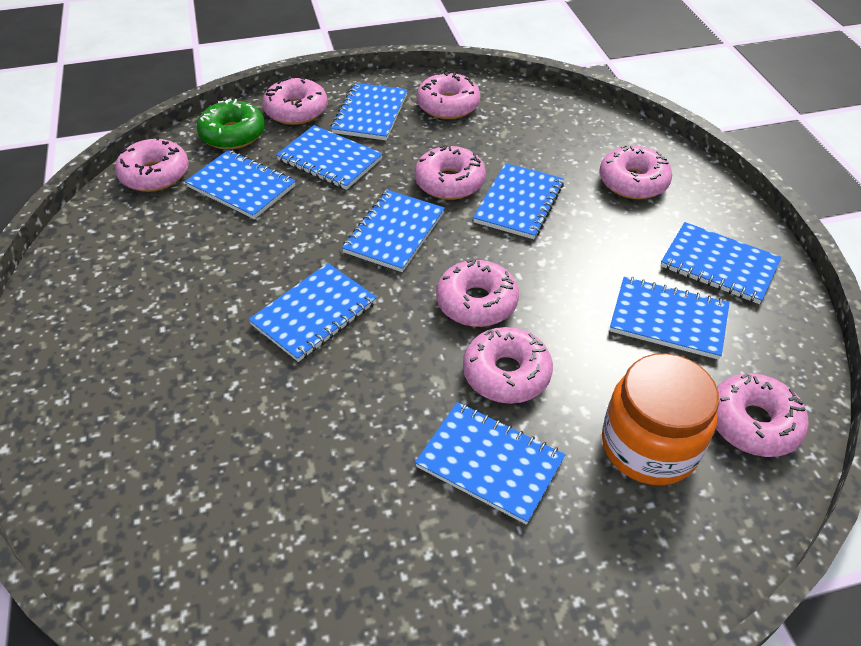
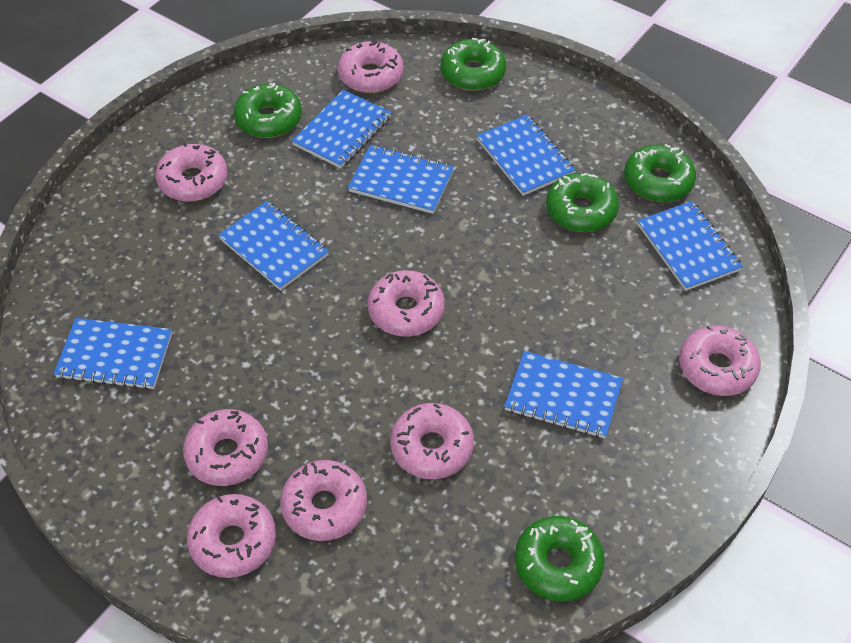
blue notebook: [185,150,295,219] [248,263,377,362] [276,125,383,190] [331,83,408,140] [342,190,445,272] [415,402,565,525] [473,163,564,239] [610,277,729,360] [661,222,782,304] = 9 -> [54,318,172,390] [218,201,329,291] [292,90,391,168] [348,145,454,214] [476,115,575,196] [504,351,623,438] [638,201,743,291] = 7
green donut: [197,99,265,150] = 1 -> [234,83,302,138] [441,38,506,91] [515,516,605,601] [546,173,619,232] [624,144,696,202] = 5
orange jar: [602,353,719,485] = 1 -> none = 0

